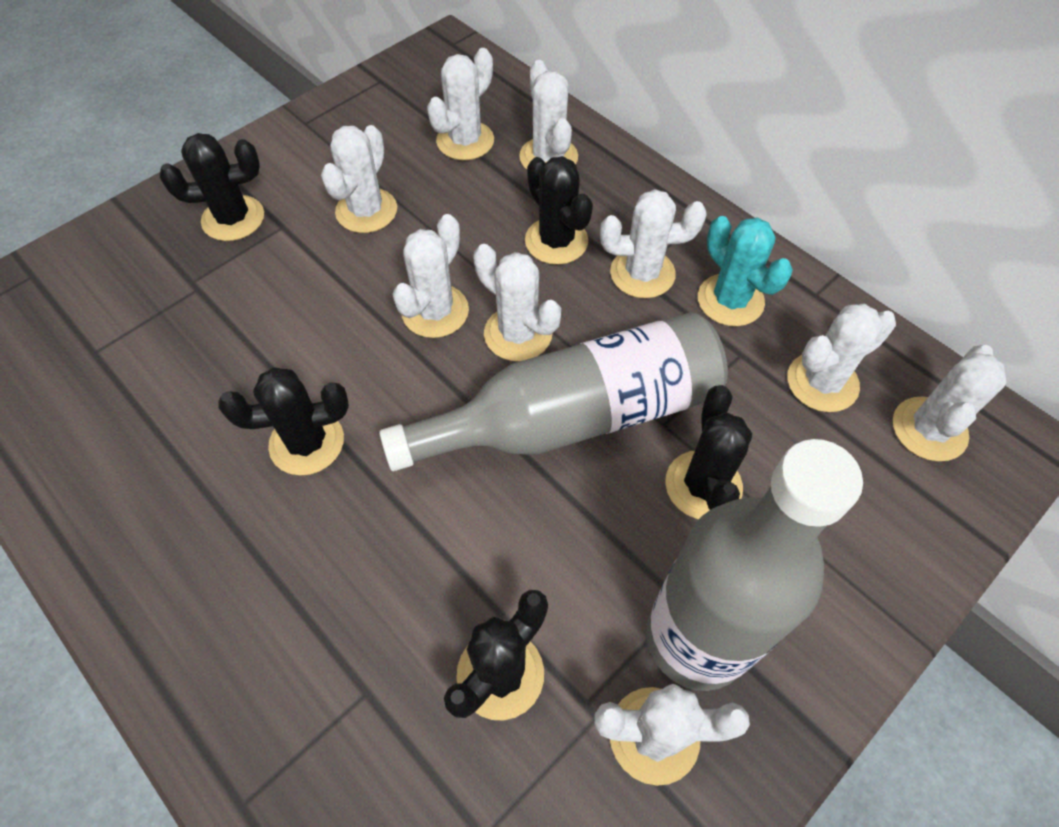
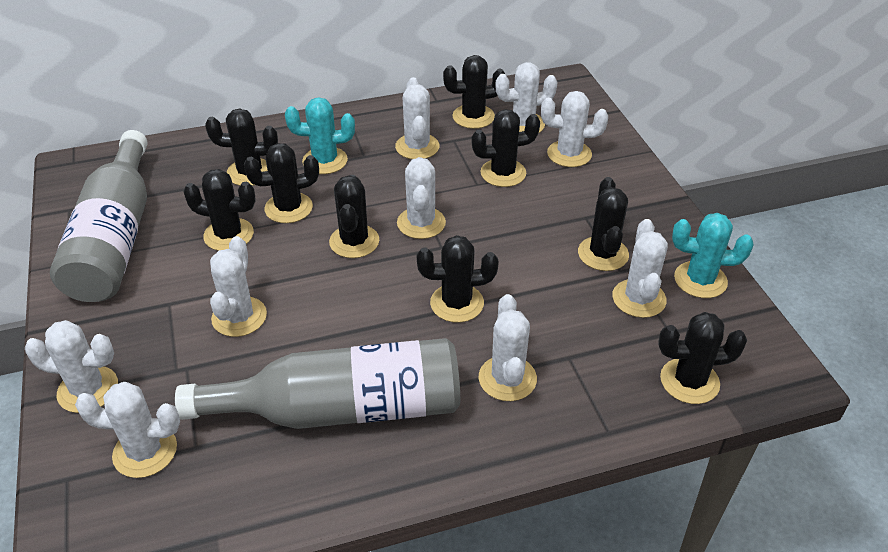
black cactus: [160,133,264,241] [218,367,349,475] [444,590,548,721] [525,156,593,265] [665,385,752,519] = 5 -> [183,169,256,251] [205,109,278,186] [244,143,319,223] [329,175,379,258] [416,235,499,323] [443,55,506,129] [472,109,540,187] [578,177,629,271] [658,312,747,404] = 9
turquoise cactus: [698,216,793,326] = 1 -> [285,97,355,174] [672,213,754,298] = 2

